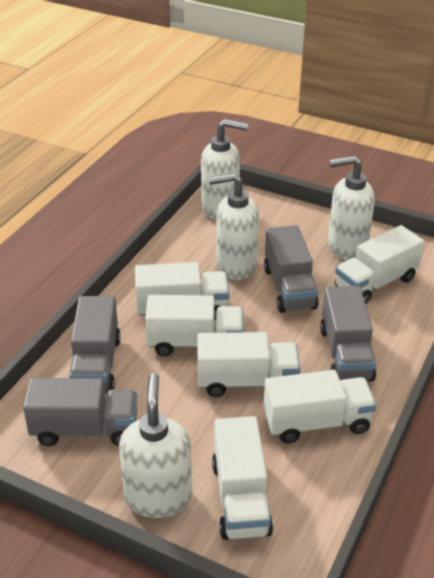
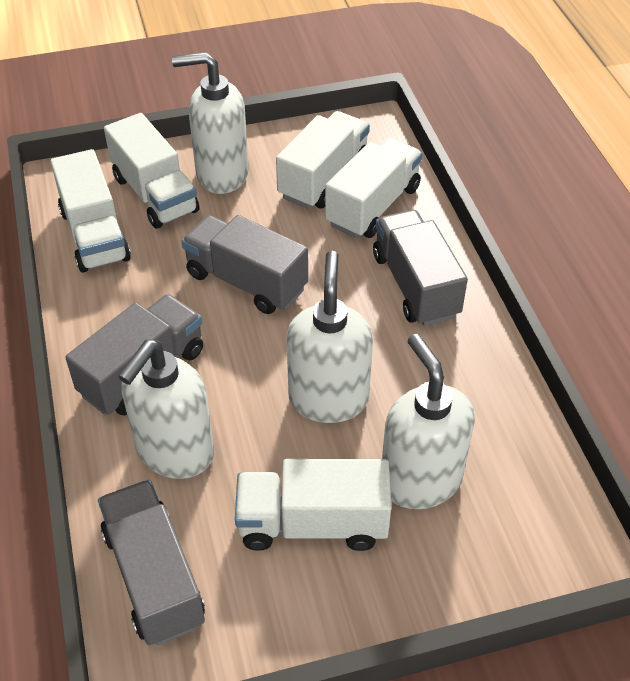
white truck: [135,262,229,320] [145,295,244,356] [197,332,300,397] [212,416,273,540] [263,370,376,443] [335,225,424,304] = 6 -> [50,149,131,273] [104,113,199,229] [235,459,391,551] [276,111,370,209] [325,138,422,238] = 5

